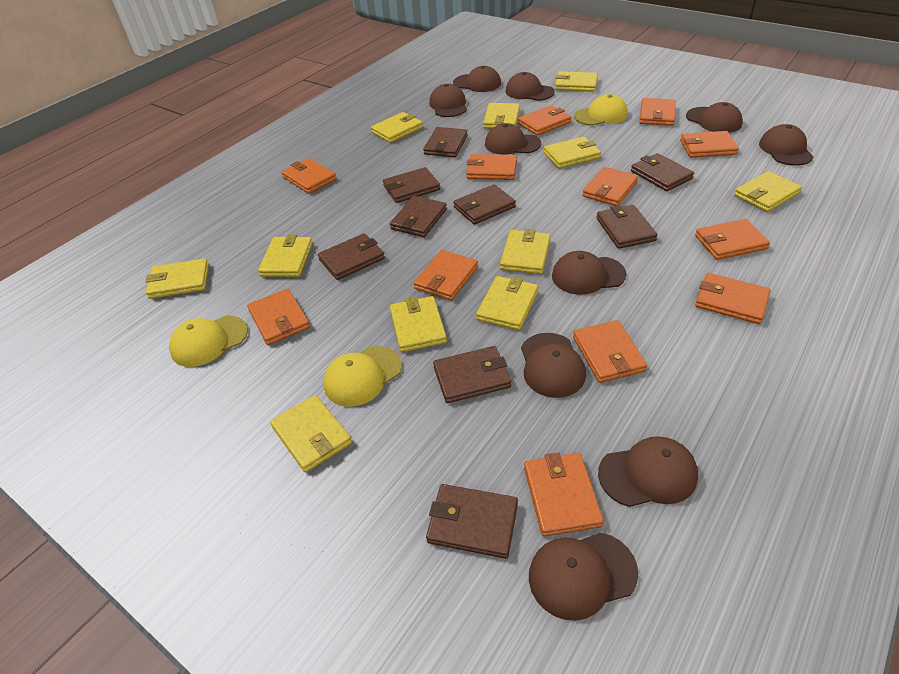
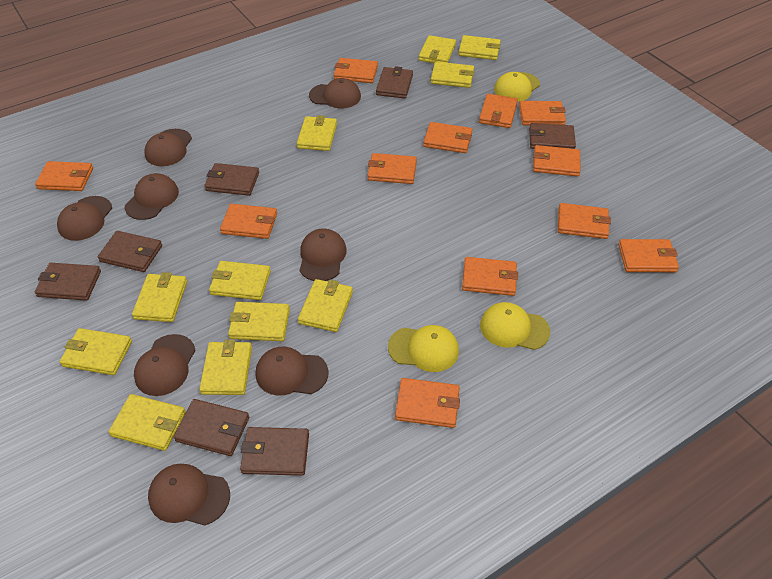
brown cap: [429,84,467,117] [453,66,501,92] [485,123,541,155] [505,72,555,101] [521,333,586,398] [529,532,638,621] [552,251,626,295] [598,436,698,507] [686,102,743,133] [759,124,814,166] = 10 -> [57,196,112,241] [125,173,179,220] [134,334,196,396] [144,129,192,166] [148,464,230,525] [256,347,328,395] [300,228,347,281] [309,78,361,108] = 8
brown wallet: [318,233,385,280] [383,167,440,203] [390,196,447,237] [423,127,468,157] [426,484,518,559] [433,346,511,403] [453,184,516,225] [596,205,658,249] [631,153,694,191] = 9 -> [35,263,101,301] [98,231,162,272] [174,399,249,456] [204,163,259,196] [240,427,309,476] [376,66,413,99] [529,123,576,149] = 7

